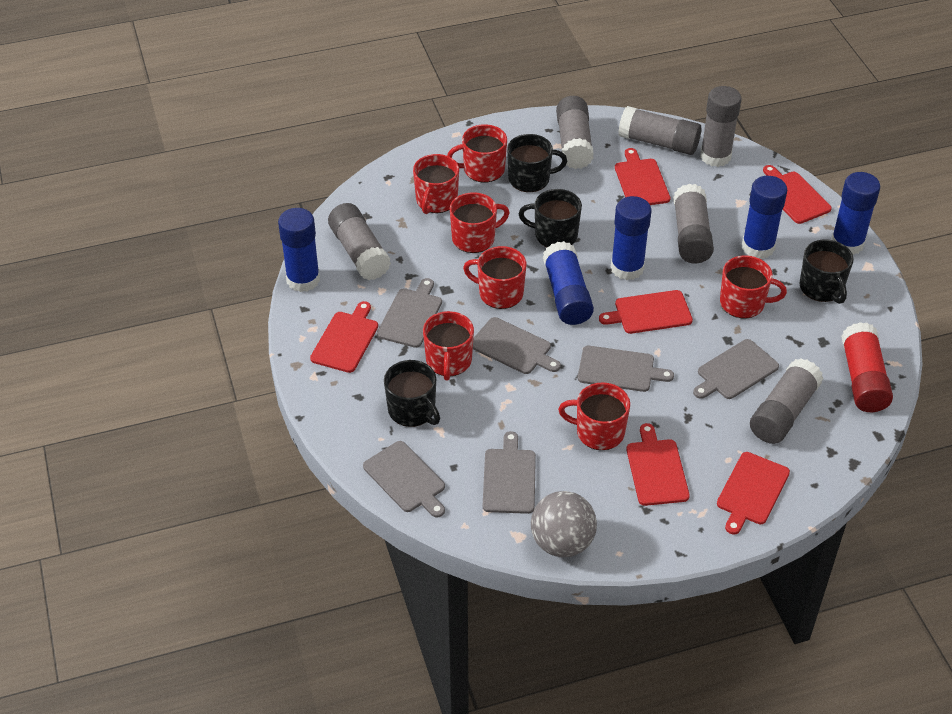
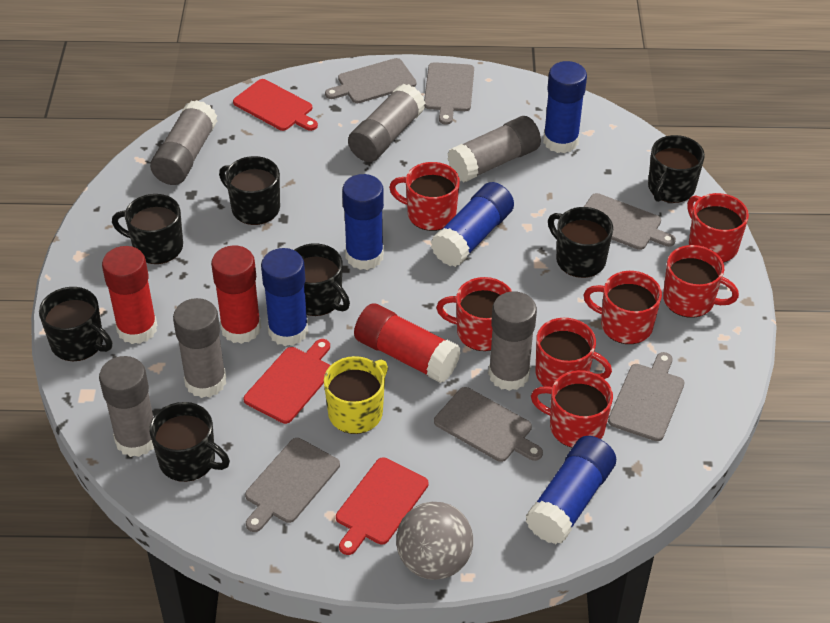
black mug: [384,360,440,427] [507,134,567,192] [519,189,582,247] [799,239,854,304] = 4 -> [39,287,112,361] [112,194,183,264] [149,402,230,482] [219,156,280,225] [294,243,350,316] [548,207,613,278] [648,135,705,203] = 7
red cutting board: [310,301,378,373] [599,290,693,334] [615,148,670,205] [626,423,690,506] [717,452,790,535] [763,165,832,224] = 6 -> [233,79,318,131] [244,339,331,424] [336,457,428,555] = 3
red glue stick: [841,322,893,412] = 1 -> [102,246,157,344] [211,245,261,344] [354,303,461,383] = 3
yellow mug: none = 0 -> [324,356,388,434] = 1

